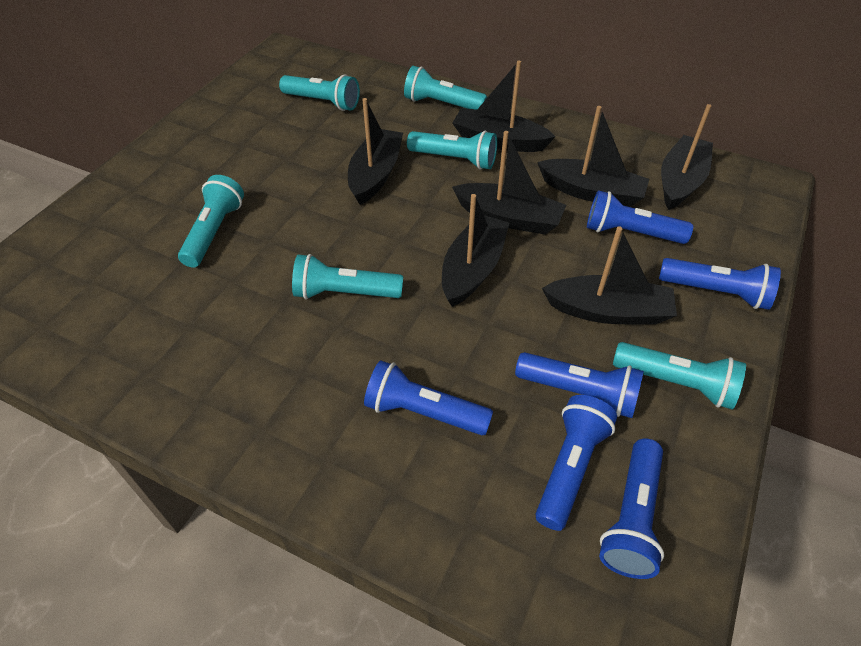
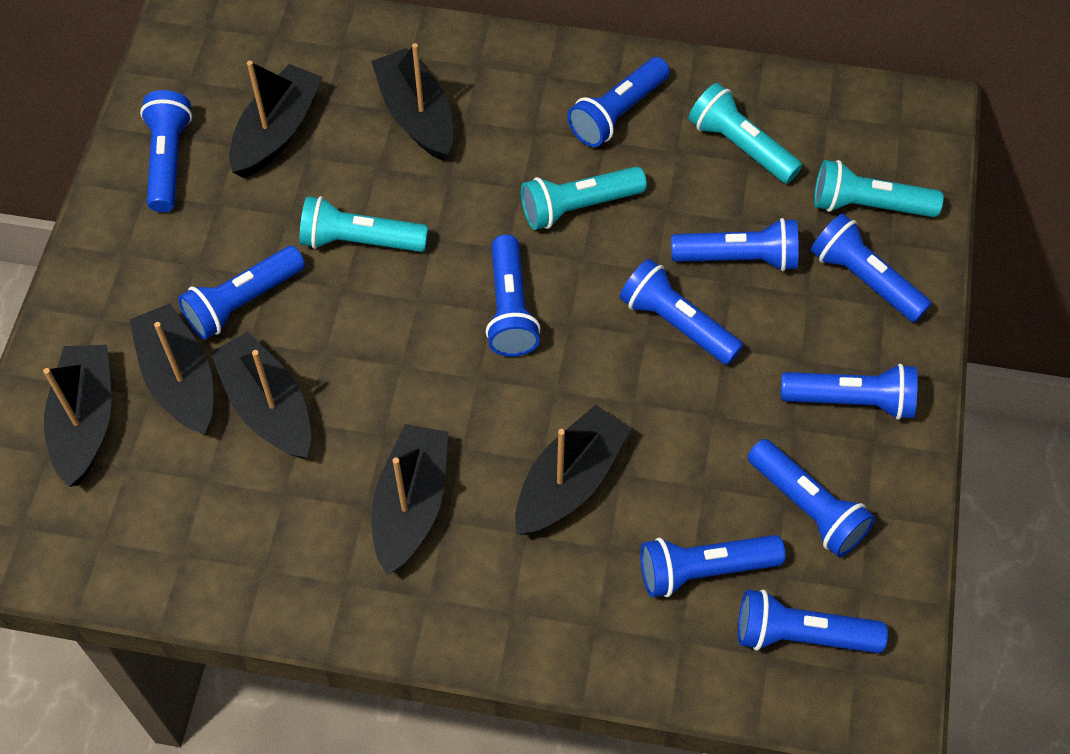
blue flashlight: [364,360,493,435] [515,352,644,418] [536,395,617,531] [587,190,693,244] [599,439,664,579] [659,258,781,310] = 6 -> [140,90,192,212] [178,246,305,340] [486,234,541,357] [567,57,670,147] [620,259,743,365] [640,535,785,597] [671,218,799,271] [738,590,888,653] [748,439,875,557] [781,364,918,420] [811,214,932,322] = 11
turquoise flashlight: [178,175,244,268] [279,74,360,111] [292,254,403,299] [404,66,487,110] [407,131,497,170] [613,342,746,410] = 6 -> [300,196,428,252] [521,167,647,230] [689,83,802,184] [814,160,944,217] = 4

